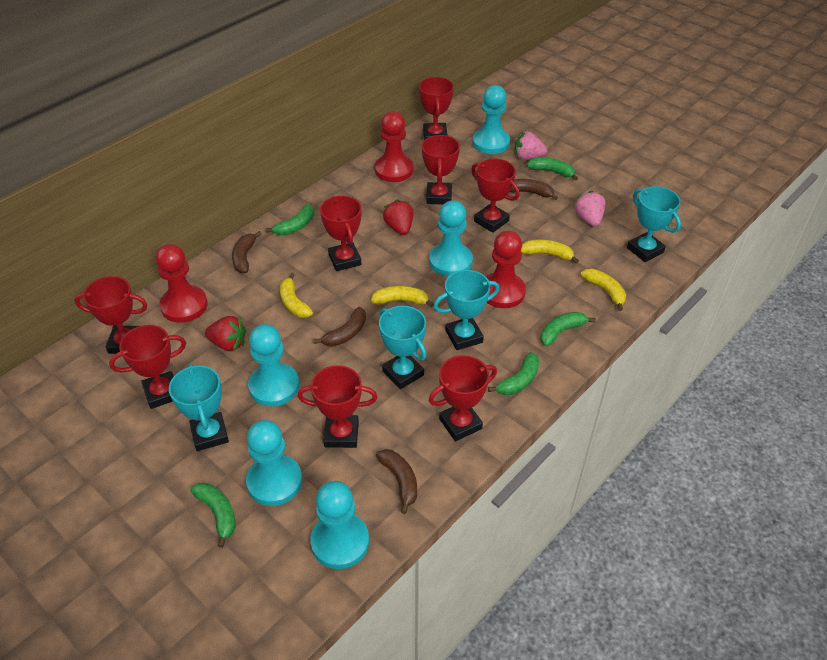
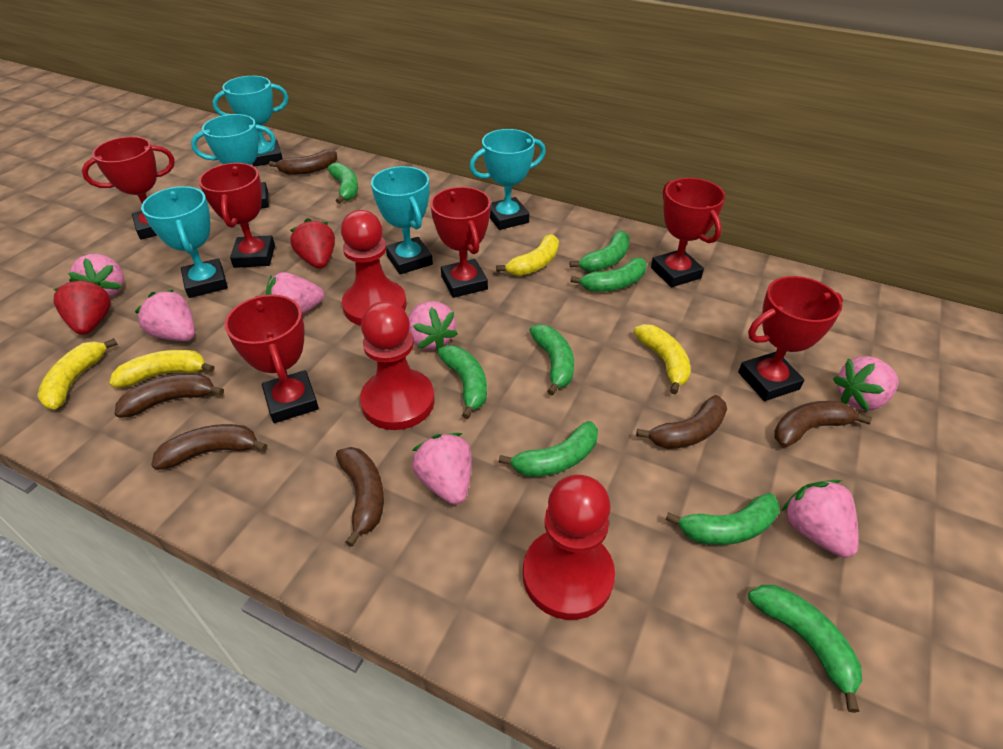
brown banana: [232,231,262,273] [314,307,366,347] [376,449,417,514] [510,179,558,200] = 4 -> [114,374,224,418] [151,424,267,470] [269,150,337,175] [336,447,384,547] [636,395,727,449] [774,401,872,447] = 6
green banana: [190,483,235,548] [266,204,314,235] [488,352,539,395] [527,157,578,181] [540,312,596,346] = 5 -> [327,162,358,204] [437,345,487,419] [499,421,598,477] [529,324,574,396] [570,231,630,272] [570,258,646,292] [665,493,780,545] [748,585,862,713] = 8
pink strawberry: [514,132,547,160] [574,191,606,227] = 2 -> [68,254,124,297] [135,289,195,341] [266,272,324,314] [408,301,458,351] [412,433,472,505] [782,480,859,558] [833,356,898,411] = 7
red trophy: [75,276,148,354] [109,325,186,409] [298,365,377,448] [320,196,361,271] [419,77,454,140] [422,135,460,205] [429,355,497,441] [471,159,520,233] = 8 -> [82,136,175,240] [199,163,275,268] [225,295,319,423] [430,187,491,298] [651,178,726,287] [738,276,843,401] = 6
turquoise pawn: [246,420,302,506] [248,324,299,407] [310,481,369,569] [429,200,473,276] [472,85,510,154] = 5 -> none = 0
turquoise trophy: [169,364,229,451] [379,306,427,389] [433,270,500,350] [627,186,681,262] = 4 -> [141,186,228,298] [191,114,276,209] [213,76,288,167] [371,166,433,274] [469,129,546,230] = 5

